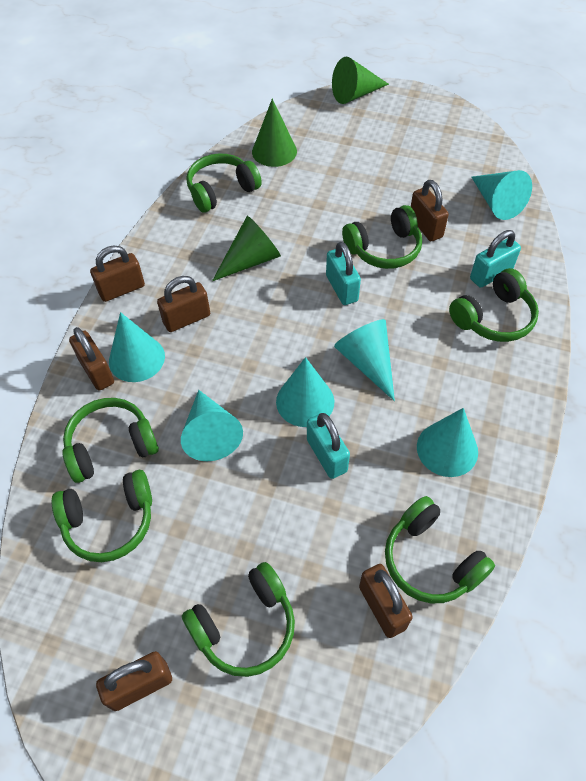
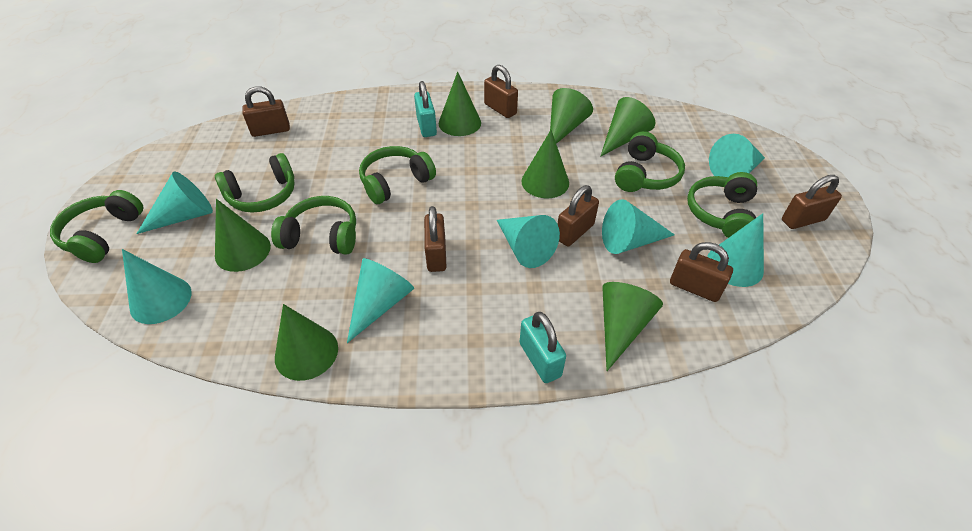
green cone: [212,216,281,281] [252,99,297,167] [332,57,389,104] = 3 -> [215,199,271,272] [275,304,338,381] [439,71,481,136] [521,130,569,198] [550,88,593,144] [600,97,655,157] [602,282,663,371] = 7
green headphones: [52,470,152,562] [62,398,159,483] [182,562,295,677] [186,153,262,212] [342,205,422,269] [385,496,495,603] [449,268,539,342] = 7 -> [50,190,143,263] [215,153,295,213] [271,196,356,255] [359,146,436,204] [615,131,685,192] [687,172,757,238] = 6
turquoise cone: [109,312,165,382] [181,390,243,461] [276,357,334,427] [334,319,395,401] [417,408,478,477] [472,170,532,220] = 6 -> [122,249,192,324] [137,171,213,234] [347,258,414,343] [497,215,560,268] [602,199,675,254] [707,213,764,287] [709,134,765,177] = 7
turquoise padlock: [307,413,350,479] [326,242,361,305] [470,230,521,288] = 3 -> [414,81,437,137] [520,312,566,383] = 2

